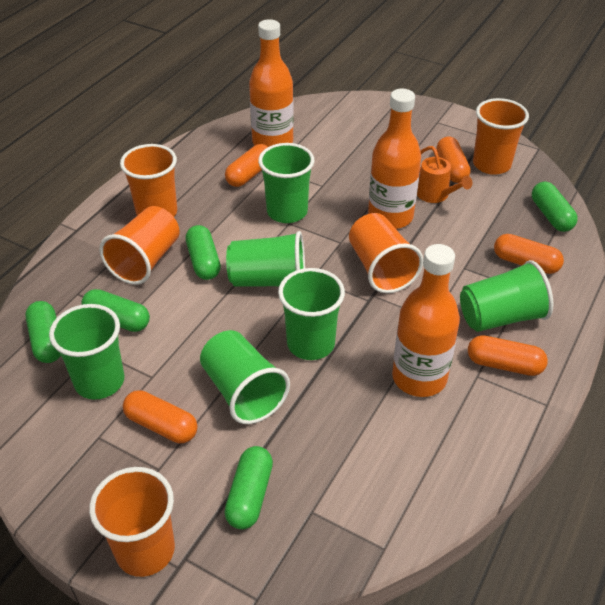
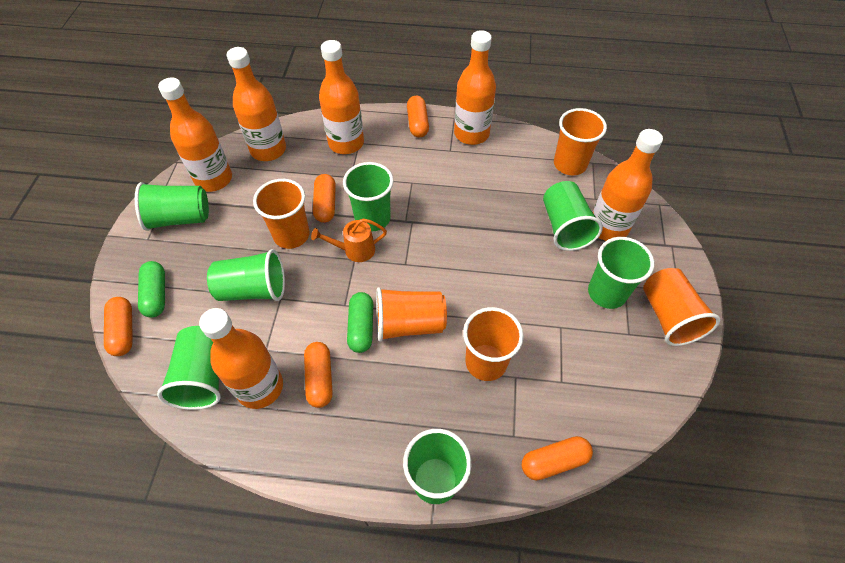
green capsule: [25,301,61,363] [82,289,150,332] [186,225,221,280] [225,446,273,529] [532,182,578,232] = 5 -> [138,261,165,317] [347,292,373,353] = 2
green cup: [49,304,125,399] [200,330,290,424] [226,231,305,287] [258,143,314,223] [278,268,345,360] [460,260,553,332] = 6 -> [135,182,209,231] [157,326,221,410] [207,249,285,301] [343,162,394,231] [403,429,471,504] [543,181,603,251] [588,237,654,309] = 7
orange bottle: [249,19,294,147] [368,89,421,229] [392,244,460,397] = 3 -> [158,78,232,192] [199,308,283,409] [227,47,286,161] [319,40,364,154] [454,30,496,145] [593,129,663,241] = 6

